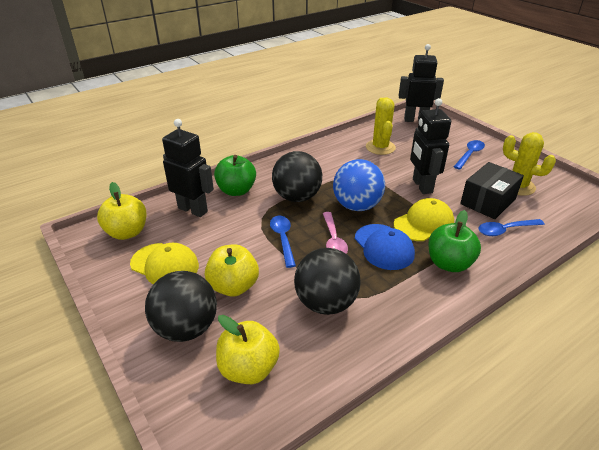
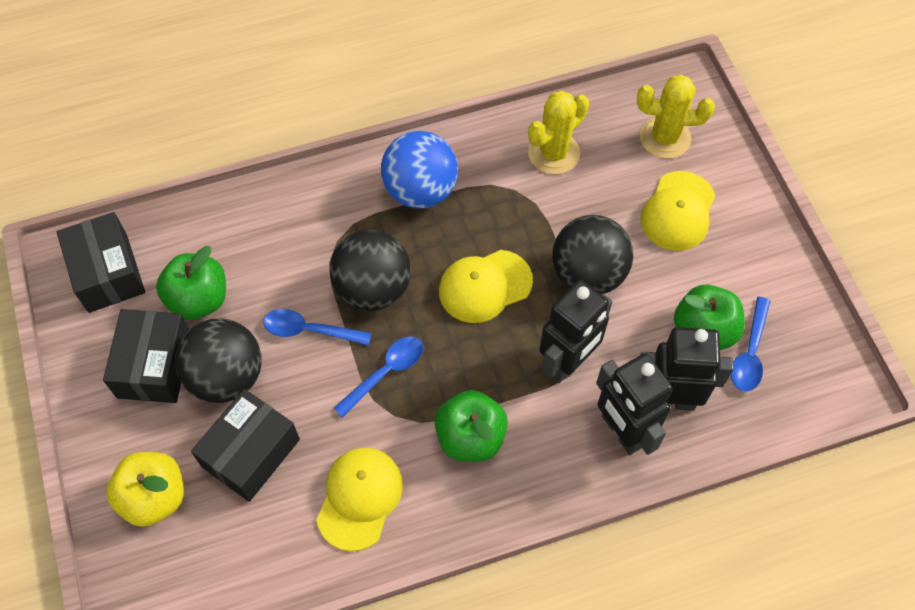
black box: [460,162,524,219] = 1 -> [57,212,145,313] [103,309,189,403] [191,389,300,502] = 3
blue cap: [355,224,415,270] = 1 -> none = 0
green apple: [214,155,256,196] [428,210,481,272] = 2 -> [156,246,226,320] [434,390,508,462] [674,284,745,350] = 3
pink spoon: [323,212,348,254] = 1 -> none = 0
yellow apple: [97,182,146,240] [205,244,259,297] [216,315,280,384] = 3 -> [106,452,184,527] = 1
yellow cap: [130,243,199,284] [394,198,454,241] = 2 -> [316,447,403,551] [439,250,533,323] [640,171,716,251] = 3

